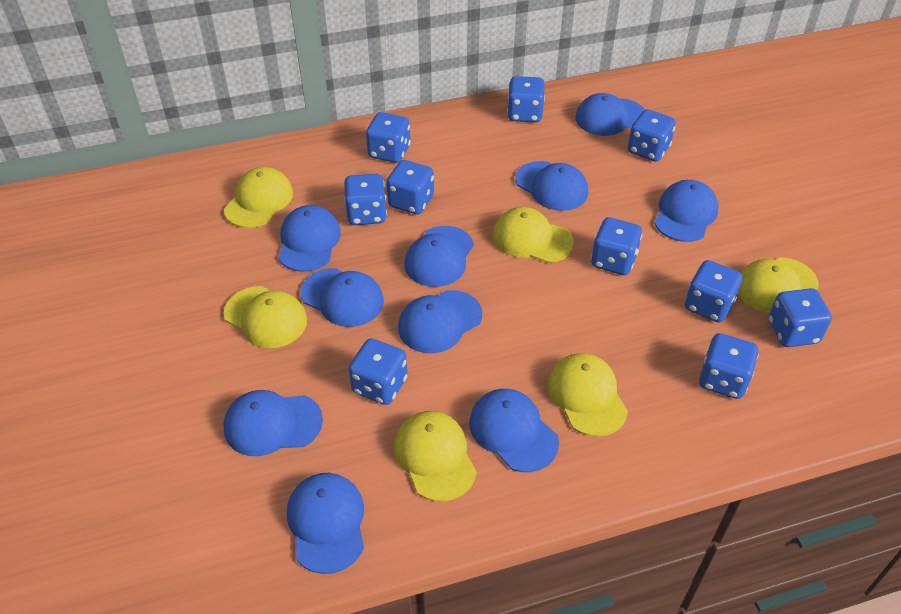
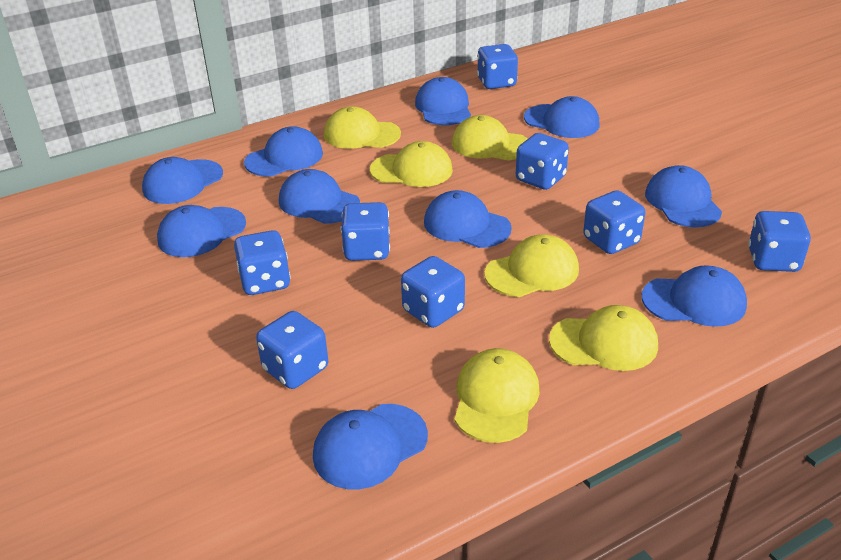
blue dice: [344,174,387,225] [349,338,407,405] [366,112,411,163] [386,160,434,214] [507,76,545,122] [591,217,642,275] [628,109,676,162] [685,260,742,322] [699,333,759,399] [769,288,832,347] = 10 -> [234,230,291,295] [256,311,328,389] [341,202,390,261] [401,256,465,328] [477,44,518,89] [516,133,569,190] [583,190,645,254] [748,211,811,272] = 8

